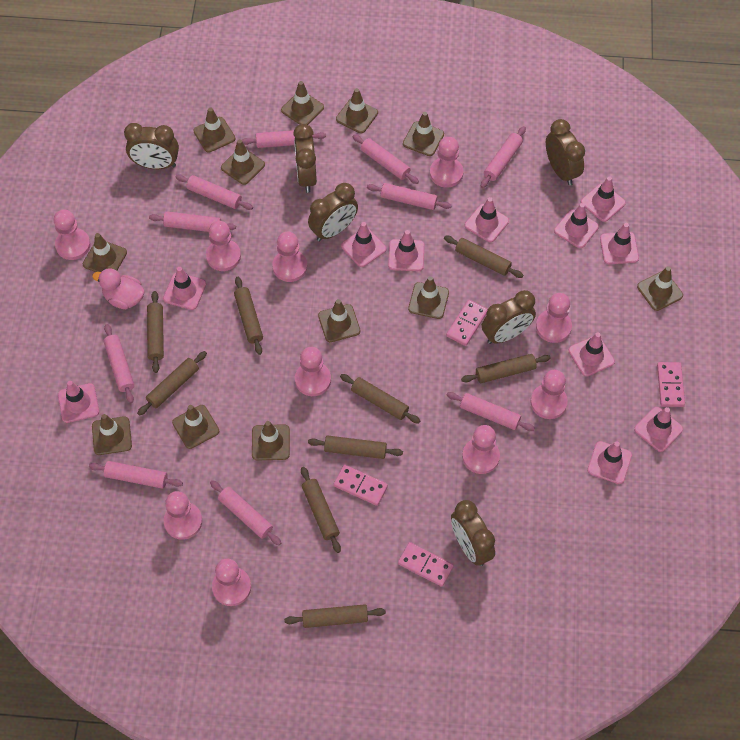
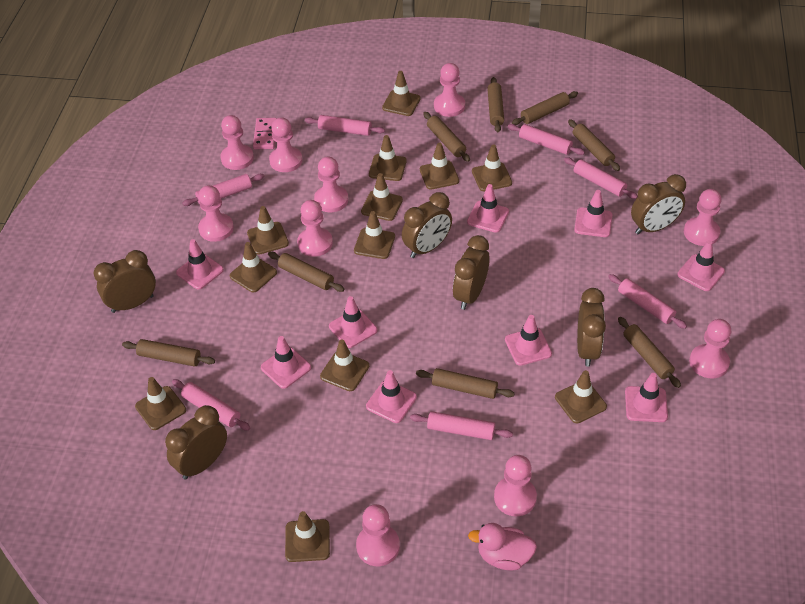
brown rolling pin: [137,351,207,416] [147,291,164,373] [234,277,263,355] [284,604,386,628] [301,467,341,553] [308,435,403,459] [340,374,420,424] [444,236,523,278] [461,354,551,383] = 9 -> [122,339,215,366] [268,252,345,292] [416,368,515,399] [423,112,470,162] [487,77,504,132] [512,91,578,125] [568,119,620,171] [618,317,681,388] = 8
pink domino: [334,465,388,506] [398,542,454,587] [446,300,488,346] [657,362,685,407] = 4 -> [253,118,277,149] = 1
pink rolling pin: [89,461,183,489] [104,324,134,403] [149,212,236,232] [175,174,253,210] [210,480,281,545] [242,130,326,148] [353,134,419,184] [367,183,452,210] [447,392,535,431] [481,126,526,188] = 10 -> [172,379,250,431] [182,174,265,206] [305,115,385,136] [410,411,513,440] [508,124,585,155] [564,157,638,199] [608,274,687,329] = 7
pink traffic cone: [58,381,99,423] [163,267,206,310] [341,222,386,267] [388,230,425,271] [465,197,509,242] [554,203,599,248] [568,333,615,376] [581,176,626,222] [587,441,632,484] [600,223,639,264] [634,407,683,452] = 11 -> [176,239,224,290] [261,336,311,389] [329,296,378,348] [366,370,417,423] [467,184,509,233] [505,315,552,366] [574,190,612,237] [625,373,668,422] [677,240,725,291] = 9

